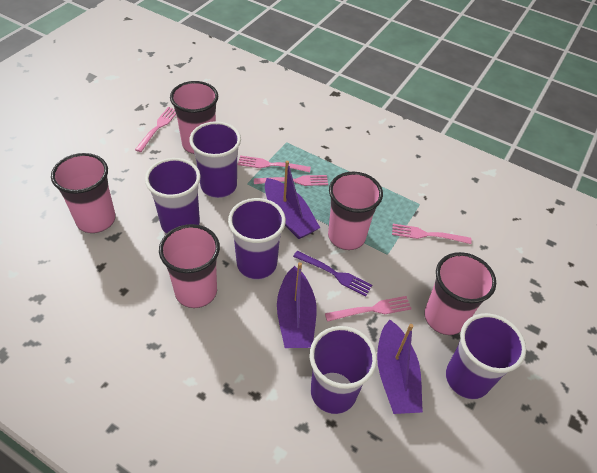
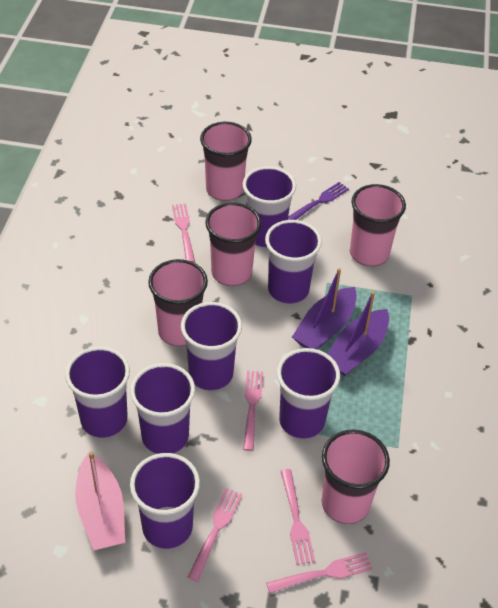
pink boat: none = 0 -> [75,452,125,550] = 1
purple boat: [265,160,320,239] [277,262,317,348] [377,320,423,414] = 3 -> [292,268,357,349] [327,291,389,376] = 2
purple cup: [145,158,201,234] [189,121,241,198] [228,198,286,279] [309,326,377,414] [446,313,526,399] = 5 -> [65,347,130,438] [130,363,195,454] [130,453,200,549] [181,302,242,391] [243,166,296,248] [265,220,322,304] [277,348,340,439] = 7

